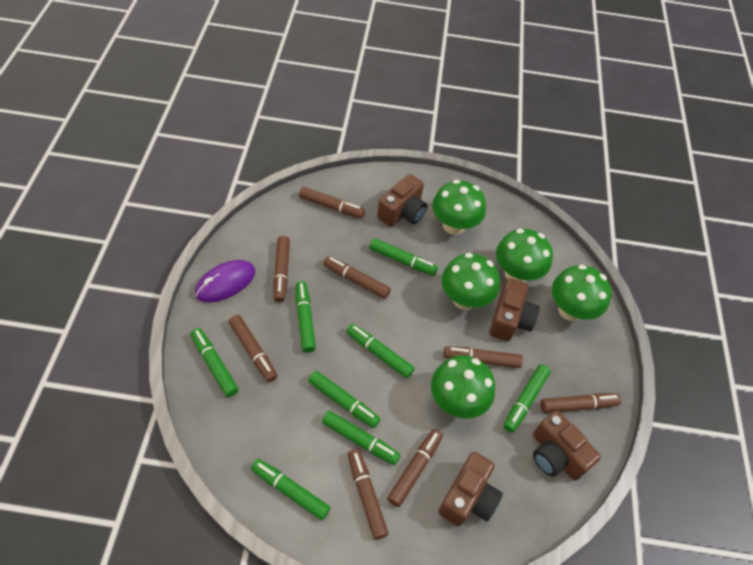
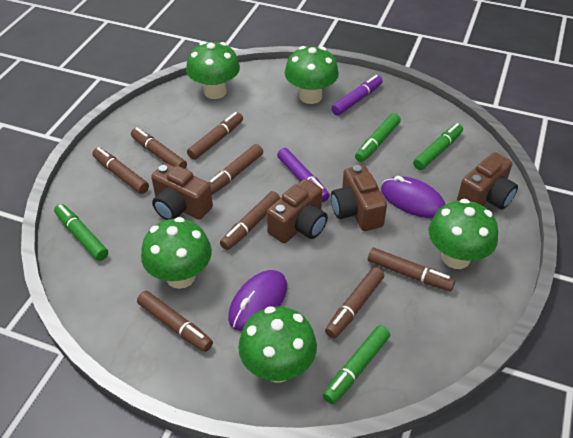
green marker: [191,328,239,397] [251,459,331,520] [295,281,316,353] [308,371,380,428] [322,411,401,465] [346,324,414,378] [369,238,438,276] [503,364,551,433] = 8 -> [54,204,108,261] [323,325,390,404] [355,113,401,162] [413,123,463,170] = 4
purple marker: none = 0 -> [277,148,330,202] [331,75,383,115] = 2
purple mouse: [195,260,255,302] = 1 -> [228,270,287,331] [381,176,446,218] = 2

